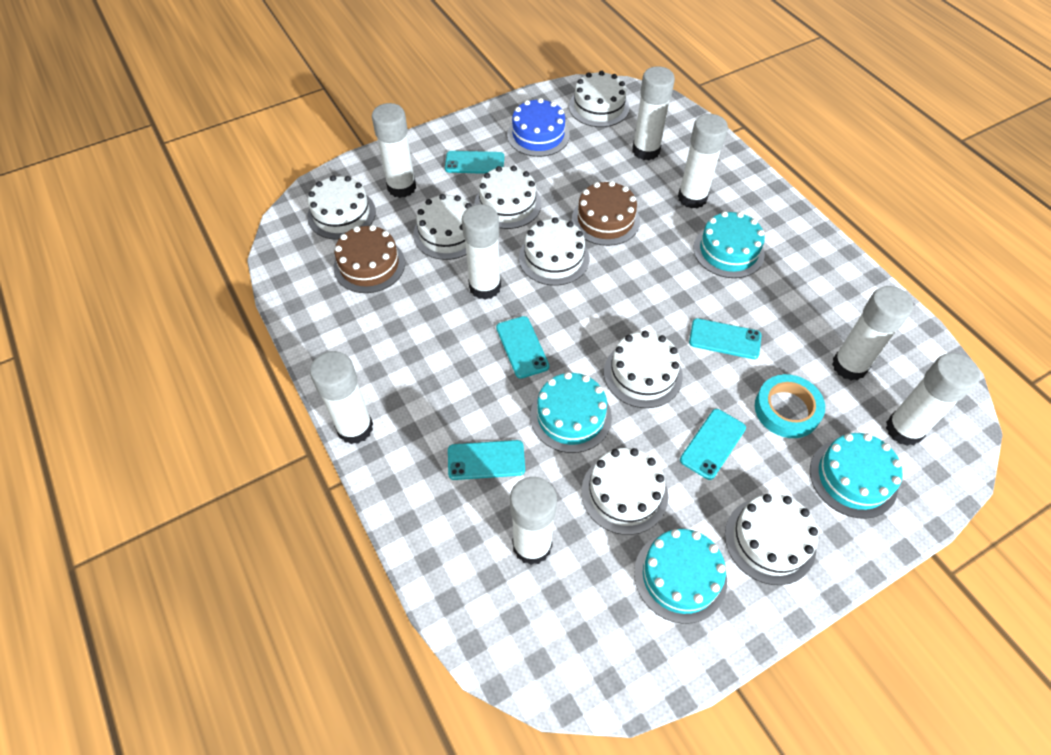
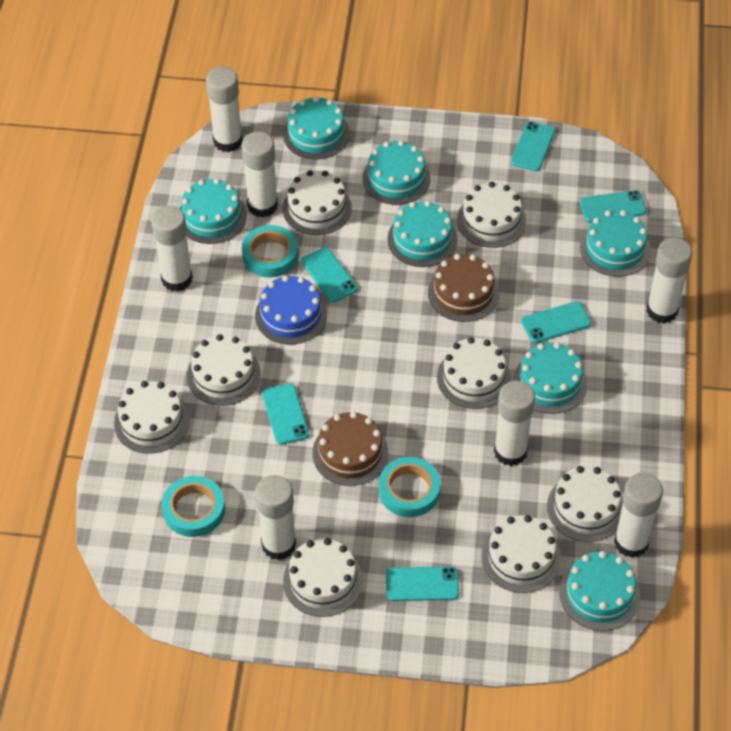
turquoise cake: [530,372,612,453] [634,529,727,624] [693,211,765,278] [810,433,902,519] = 4 -> [180,178,247,244] [283,96,350,160] [362,140,430,205] [387,201,457,267] [513,342,587,414] [560,551,640,631] [580,210,651,277] = 7
turquoise phone: [445,151,504,174] [448,440,525,480] [496,316,549,379] [680,409,746,480] [689,318,762,359] = 5 -> [262,383,309,445] [301,247,358,302] [386,566,459,601] [511,121,555,172] [521,301,591,343] [580,190,646,222] = 6
turquoise tape: [755,374,825,438] = 1 -> [162,476,225,537] [242,225,298,277] [379,457,441,517] = 3
white glue stick: [310,351,373,444] [372,103,416,198] [462,204,501,300] [510,477,557,565] [632,66,675,160] [678,114,728,209] [832,286,913,380] [886,353,980,446] = 8 -> [151,206,193,292] [206,67,243,152] [241,132,278,218] [255,475,296,560] [494,381,535,466] [614,473,663,558] [646,237,692,324] = 7

